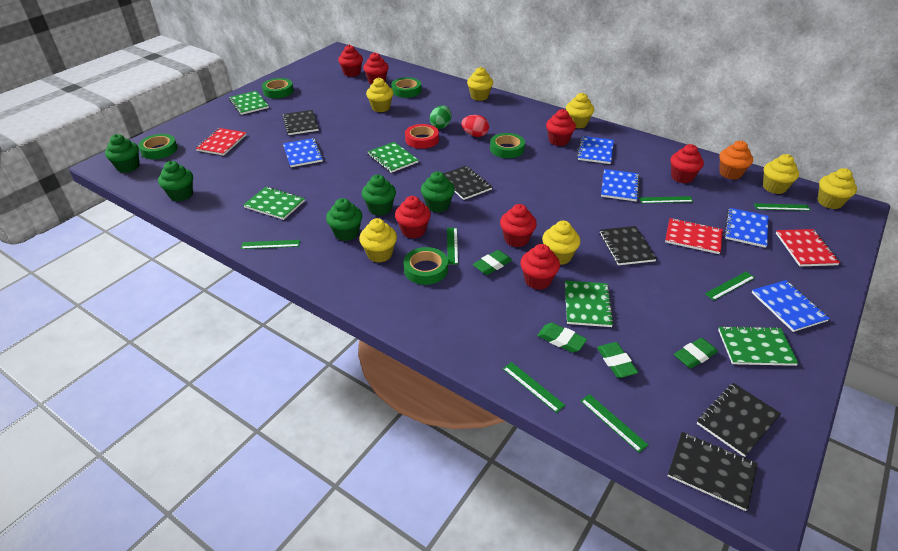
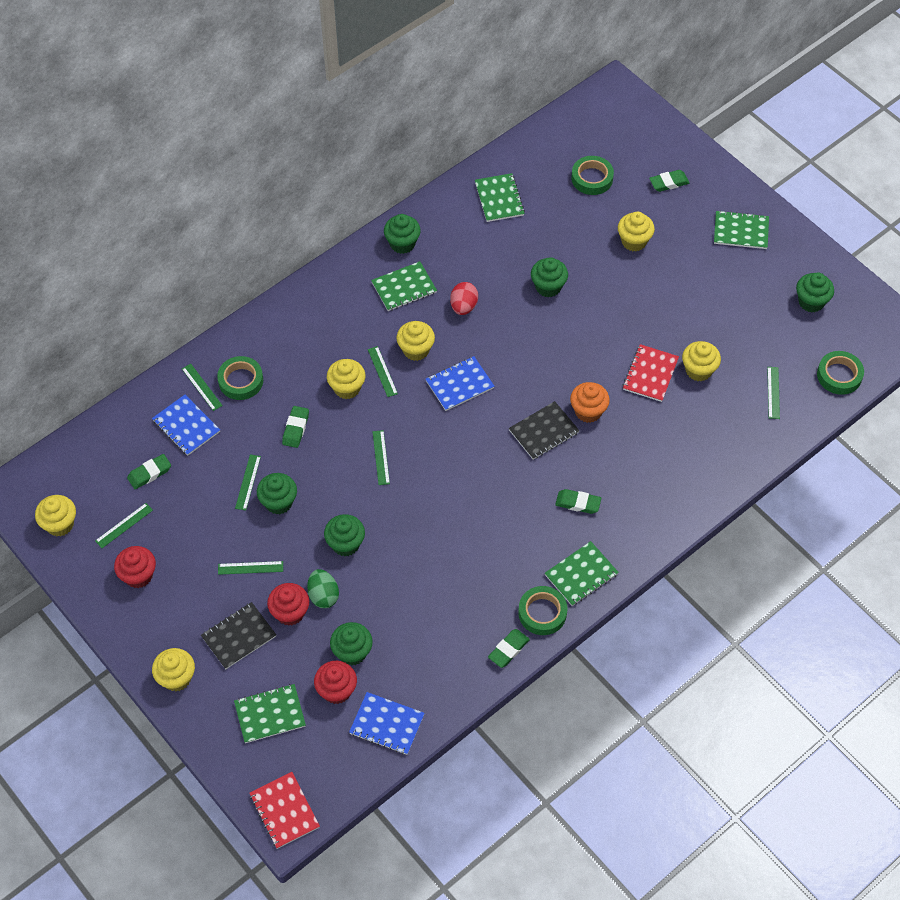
black notebook: [282,110,319,135] [443,166,492,200] [600,226,657,265] [668,432,758,511] [697,383,781,457] = 5 -> [201,602,276,669] [509,401,579,459] = 2
blue notebook: [283,138,323,167] [577,136,614,164] [601,169,639,201] [724,208,768,248] [752,280,830,332] = 5 -> [152,395,220,456] [349,692,425,755] [426,356,495,411] = 3
green cupcake: [105,134,139,173] [158,161,193,201] [326,198,362,241] [362,175,396,216] [421,171,455,213] = 5 -> [257,473,297,514] [324,514,365,556] [330,622,373,665] [384,214,421,254] [531,257,568,298] [796,273,834,313] = 6
green eraser: [473,250,512,275] [537,323,587,353] [597,342,638,378] [674,338,718,369] = 4 -> [127,454,171,489] [282,406,309,448] [488,629,530,668] [555,489,602,514] [649,170,690,192] = 5
green tape: [138,134,178,159] [262,78,294,98] [391,77,422,98] [403,247,448,285] [490,133,525,158] = 5 -> [217,356,263,400] [518,586,567,635] [571,156,614,195] [817,351,864,395] = 4
red cupcake: [338,45,363,77] [363,52,389,84] [395,196,431,239] [500,204,537,247] [520,244,560,290] [546,109,576,146] [670,144,704,183] = 7 -> [114,546,156,588] [267,583,309,626] [314,661,357,704] = 3
red notebook: [195,128,247,156] [665,218,723,254] [776,229,840,266] = 3 -> [250,772,320,849] [623,344,679,402] = 2
red tape: [405,124,439,149] = 1 -> none = 0
yellow cupcake: [359,218,397,263] [366,78,393,112] [467,67,493,101] [542,221,581,265] [566,93,594,128] [763,154,799,194] [817,168,857,209] = 7 -> [35,495,76,537] [152,648,195,691] [327,359,365,399] [397,321,435,361] [618,212,655,251] [682,341,721,381] = 6

